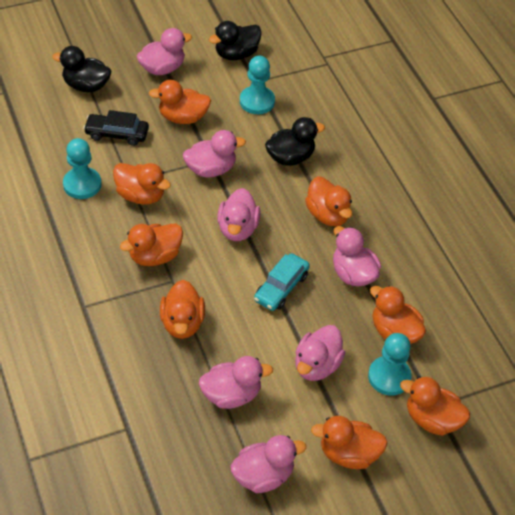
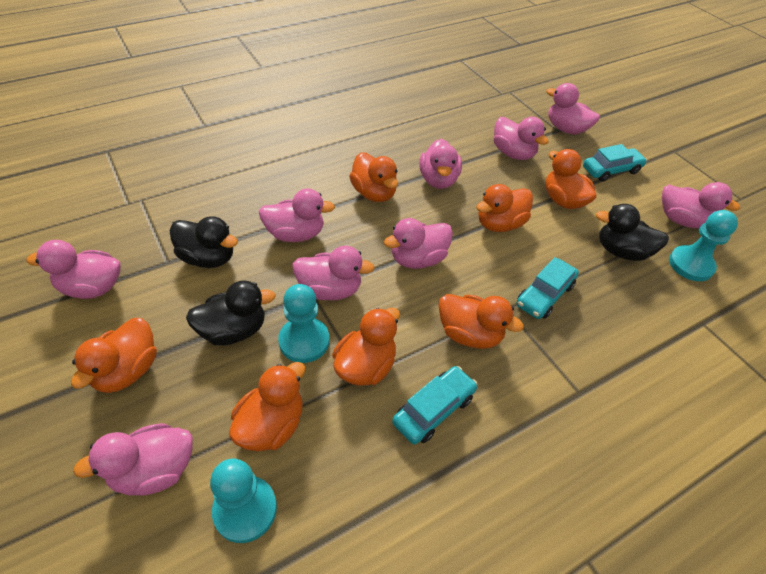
black car: [83,110,149,146] = 1 -> none = 0
orange duck: [113,163,171,205] [120,223,183,266] [149,80,211,124] [160,280,205,339] [305,177,353,226] [311,416,388,469] [370,286,426,344] [400,376,470,436] = 8 -> [71,318,157,393] [229,362,305,451] [332,308,400,386] [349,152,398,202] [439,294,524,349] [476,184,533,232] [545,149,596,209] = 7
pink duck: [137,28,192,75] [183,130,246,178] [199,356,273,409] [217,188,261,241] [230,435,306,493] [295,325,345,381] [333,226,381,287] = 7 -> [27,240,121,299] [73,423,193,496] [259,189,335,242] [292,246,375,301] [384,218,453,269] [419,139,462,189] [494,117,549,160] [546,83,600,134] [662,182,740,228] = 9
turquoise car: [254,253,310,311] = 1 -> [392,366,478,445] [517,257,579,319] [583,144,647,182] = 3

